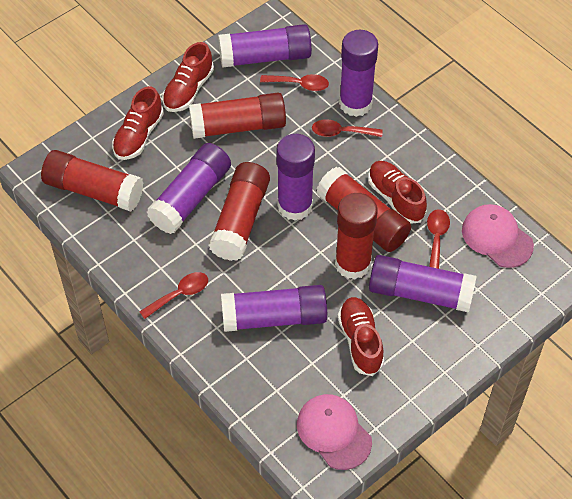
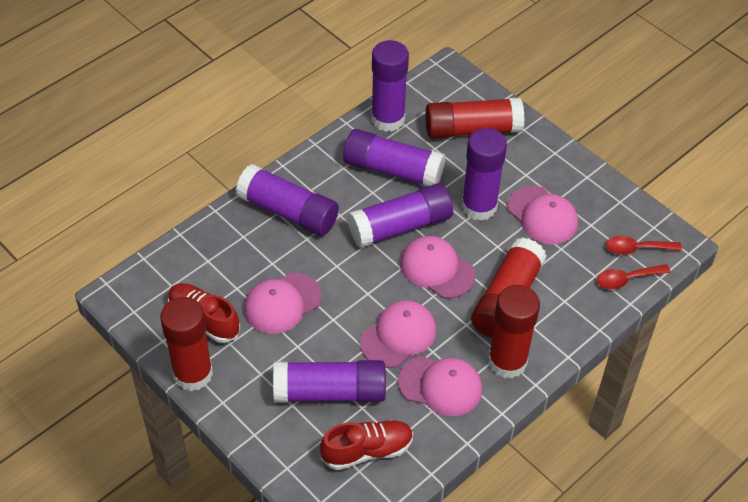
pink cap: [297,394,372,470] [462,204,534,268] = 2 -> [244,273,322,334] [360,300,436,368] [398,356,482,416] [400,236,475,298] [508,186,578,244] = 5
red glue stick: [41,150,144,212] [189,93,286,139] [208,162,270,261] [316,167,411,252] [335,193,378,279] = 5 -> [160,297,213,391] [425,97,525,139] [471,237,547,338] [488,285,540,378] = 4
red shoe: [112,86,164,160] [162,42,214,112] [338,297,384,376] [368,161,427,224] = 4 -> [168,283,240,343] [320,420,413,470] = 2
red spoon: [139,272,208,319] [260,74,329,91] [312,119,383,137] [427,209,450,269] = 4 -> [597,264,671,289] [606,236,682,255] = 2

